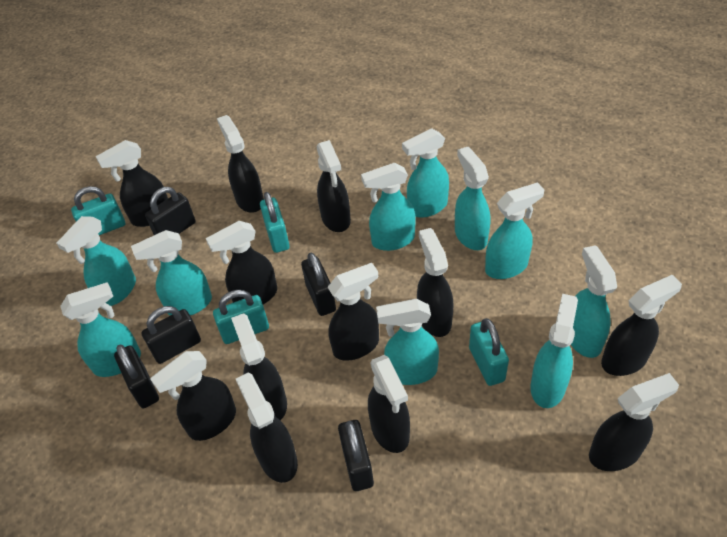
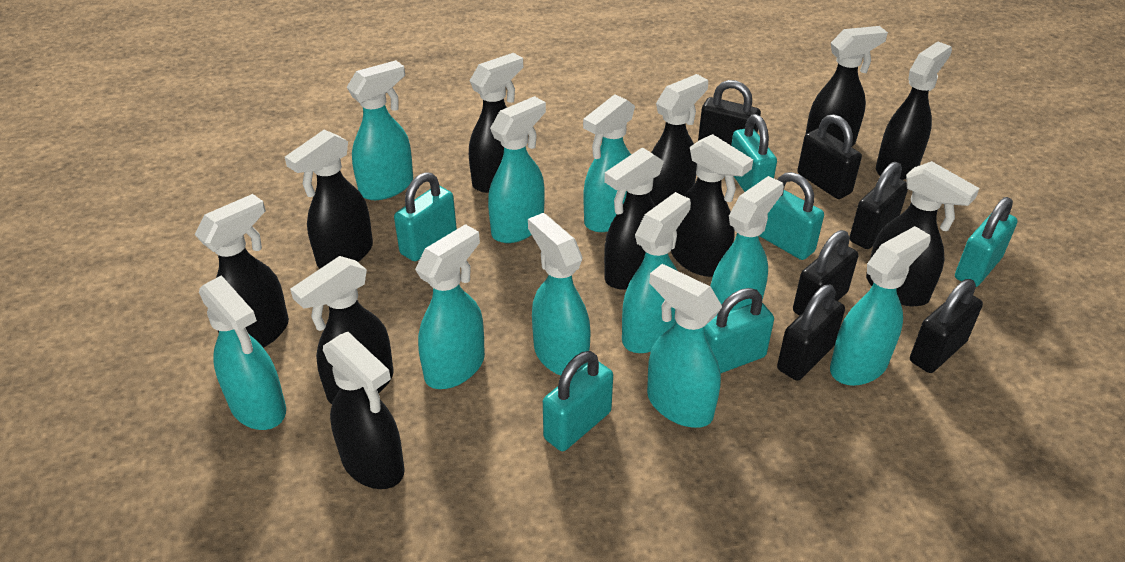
black padlock: [114,345,159,408] [141,306,201,364] [145,187,196,235] [301,253,336,316] [338,420,374,491] = 5 -> [698,80,761,145] [777,285,845,381] [793,230,858,316] [797,114,862,199] [850,162,908,249] [910,279,983,373] = 6
black spray bottle: [96,140,168,227] [150,351,236,441] [206,221,277,304] [217,115,264,213] [231,313,287,420] [236,372,298,483] [317,140,351,232] [327,263,379,361] [368,355,410,453] [417,228,454,337] [589,373,679,471] [601,275,682,376] = 12 -> [195,194,289,348] [285,130,373,268] [290,256,394,404] [323,332,405,489] [469,53,523,193] [604,147,664,290] [649,74,708,206] [671,134,753,277] [805,26,888,146] [866,161,980,306] [876,42,952,180] = 11
turquoise padlock: [71,186,125,235] [213,290,269,344] [260,192,290,253] [469,318,509,386] = 4 -> [394,172,457,261] [543,351,613,451] [705,288,774,374] [731,114,777,192] [759,172,824,260] [955,197,1018,287] = 6

